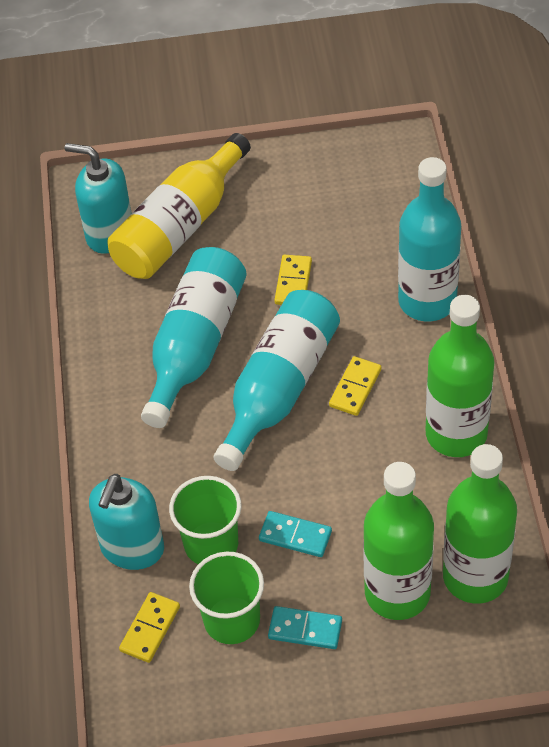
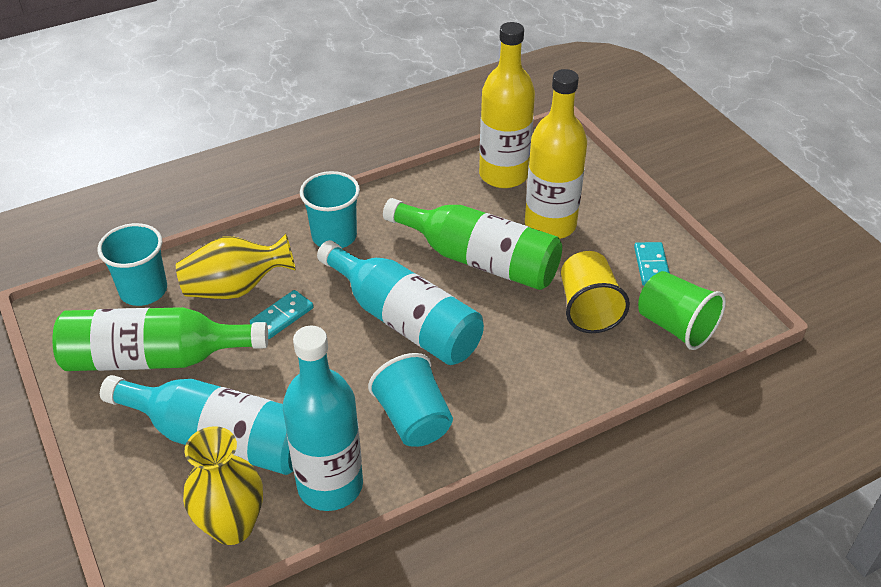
green bottle: [363,462,434,620] [426,295,494,457] [443,444,517,604] = 3 -> [52,307,268,371] [383,198,562,290] = 2
green cup: [169,476,242,564] [189,552,264,644] = 2 -> [638,271,726,350] = 1
turquoise cup: none = 0 -> [98,223,167,306] [300,171,360,248] [368,353,453,447] = 3
turquoise soap dispenser: [65,143,132,254] [89,474,164,570] = 2 -> none = 0
yellow bottle: [107,133,251,279] = 1 -> [479,22,535,188] [525,69,587,239] = 2
yellow cup: none = 0 -> [561,251,630,333] = 1
yellow domino: [119,592,180,663] [274,255,312,305] [329,356,381,416] = 3 -> none = 0
yellow vase: none = 0 -> [176,233,296,299] [183,426,263,545] = 2

